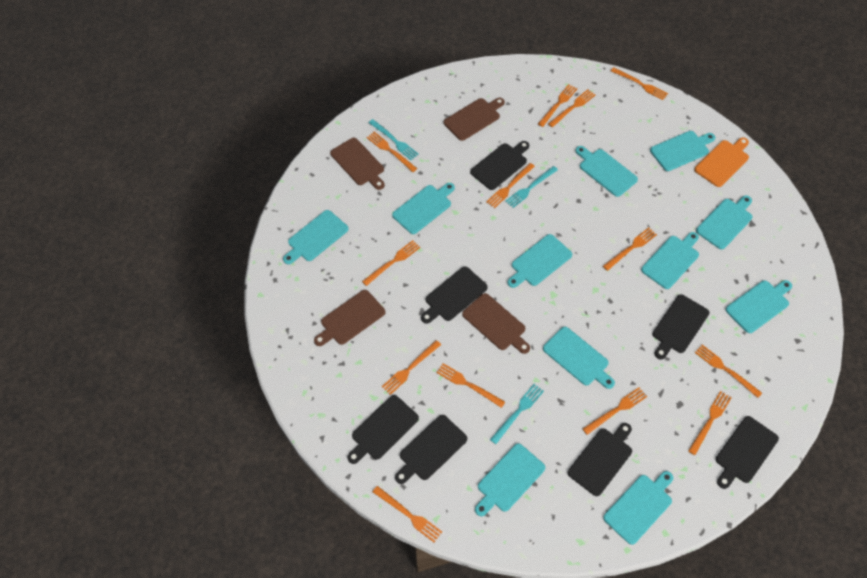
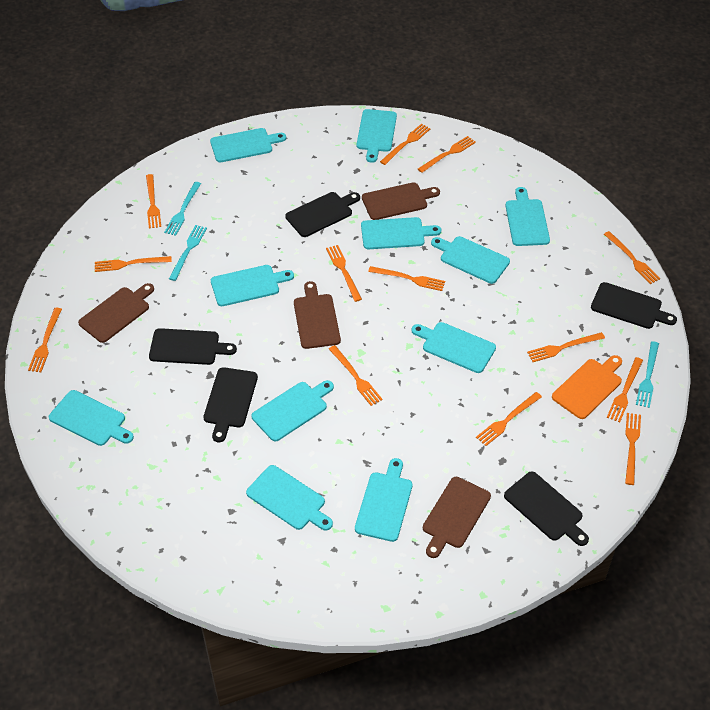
black cutting board: [347,395,419,464] [395,415,467,484] [421,267,488,324] [470,141,529,190] [568,423,632,496] [652,294,709,359] [716,416,779,489] = 7 -> [149,328,237,365] [203,367,258,442] [285,192,360,237] [504,472,589,546] [591,282,677,329] = 5

